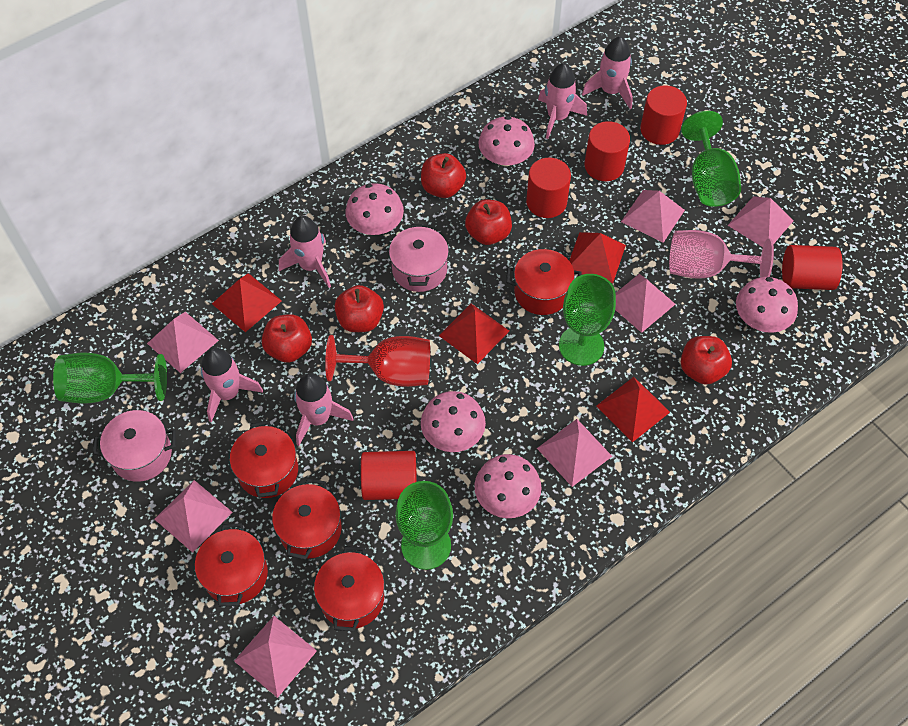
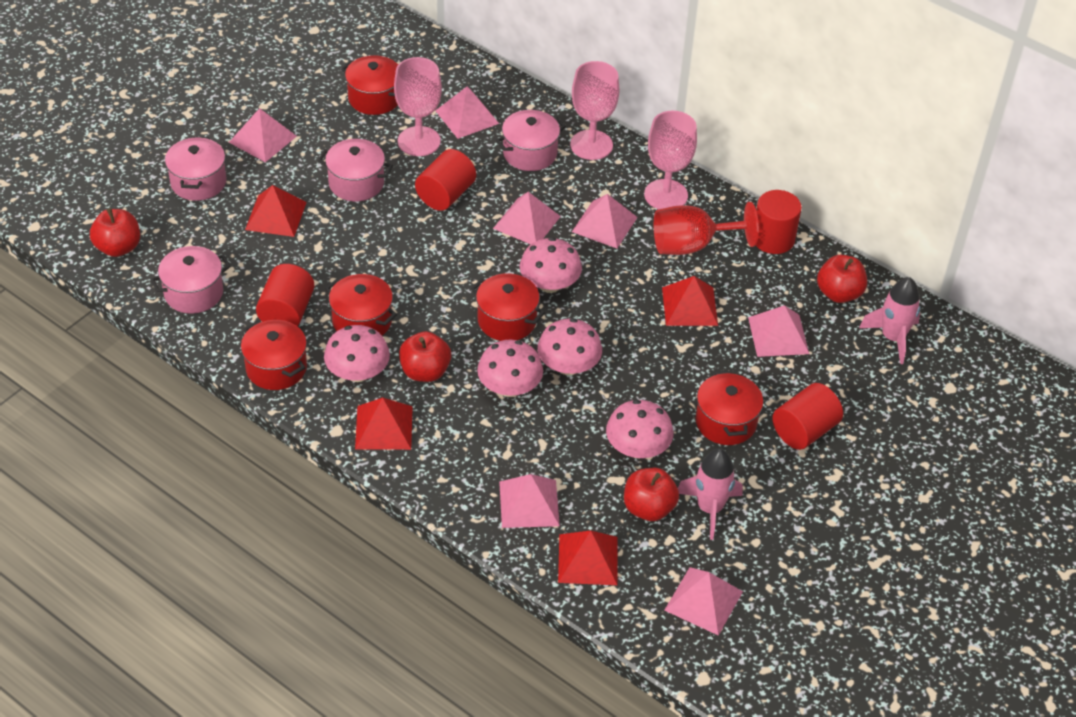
green goblet: [53,353,167,404] [395,481,453,570] [559,274,616,366] [681,111,741,207] = 4 -> none = 0
pink goblet: [669,230,774,278] = 1 -> [394,57,442,156] [570,61,620,160] [644,111,697,209] = 3
pink pot: [93,410,176,481] [389,224,449,292] = 2 -> [150,246,231,314] [165,136,226,201] [318,139,393,201] [496,110,566,171] = 4
pink rocket: [201,347,263,422] [279,216,331,288] [294,373,353,446] [538,63,587,139] [582,36,633,109] = 5 -> [678,449,743,540] [859,277,920,364] = 2
red apple: [262,314,312,363] [335,285,384,332] [421,153,466,198] [465,199,512,245] [681,336,732,385] = 5 -> [90,208,140,257] [399,331,451,382] [624,468,679,521] [817,255,867,303] = 4
red cylinder: [361,451,417,500] [526,158,571,218] [585,121,630,181] [640,85,687,145] [782,245,843,290] = 5 -> [256,264,314,326] [415,149,476,211] [756,190,802,254] [772,383,843,450] = 4

